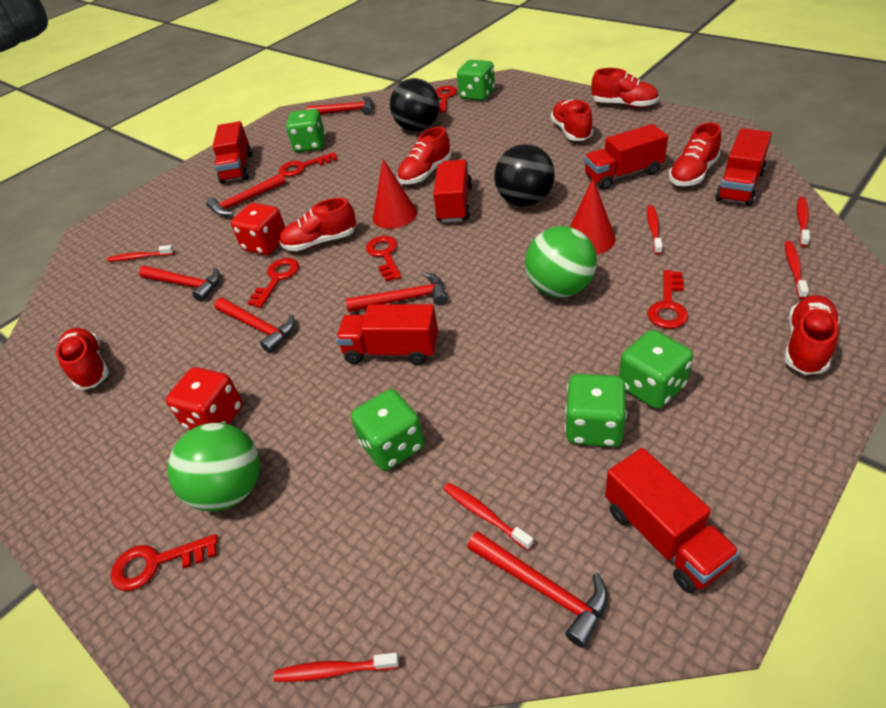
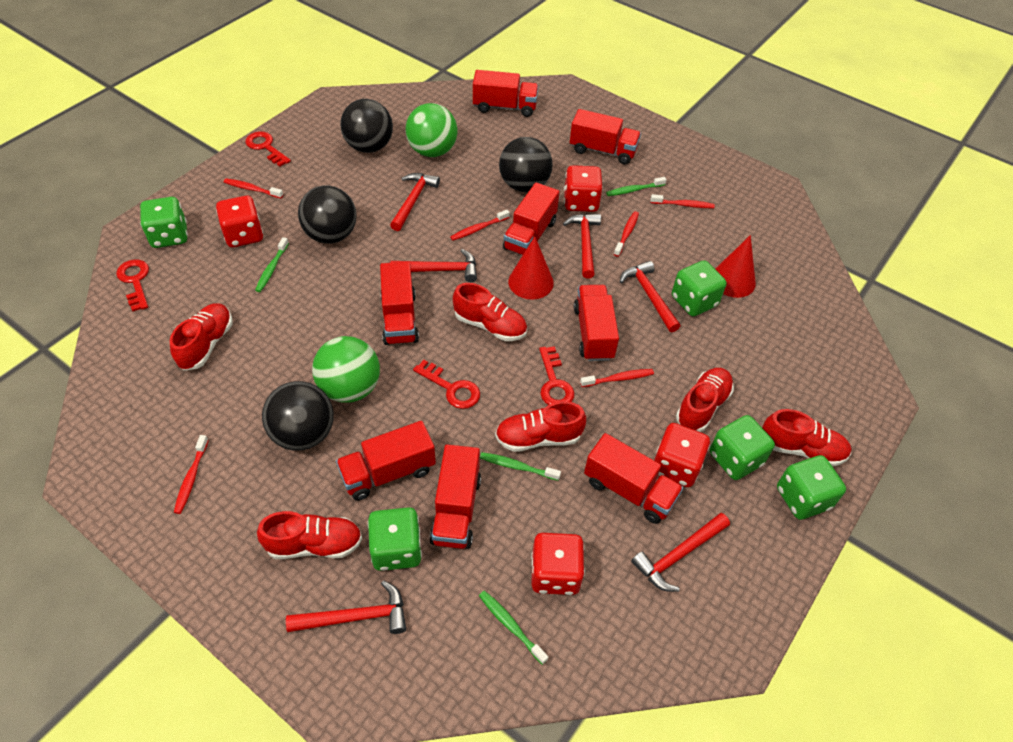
black ball: [390,78,439,131] [494,144,555,206] = 2 -> [262,381,334,451] [298,186,357,244] [340,99,393,153] [499,137,553,192] = 4
green toothbrush: none = 0 -> [255,237,289,292] [479,591,548,665] [480,452,561,481] [606,177,667,196] = 4
red dice: [166,367,243,430] [231,203,285,255] = 2 -> [216,196,263,248] [531,533,585,595] [564,165,603,212] [654,423,710,487] = 4
red key: [111,534,218,591] [248,258,299,308] [279,152,337,177] [366,236,402,282] [435,86,457,113] [648,270,688,329] = 6 -> [116,259,149,311] [245,131,291,167] [413,360,480,409] [539,346,575,405] = 4
red shoe: [56,328,109,390] [279,198,356,251] [397,127,451,184] [551,99,593,141] [591,68,659,108] [669,122,721,186] [784,295,840,375] = 7 -> [170,303,233,370] [257,511,362,559] [453,283,527,341] [495,401,586,452] [676,368,734,432] [762,409,851,466] = 6
red truck: [212,121,252,184] [336,304,438,365] [433,159,472,223] [584,124,668,190] [605,448,740,593] [715,128,772,206] = 6 -> [336,421,436,501] [380,262,419,345] [430,444,481,549] [473,70,538,117] [503,182,559,255] [570,109,641,164] [574,285,619,361] [584,433,683,524] = 8

